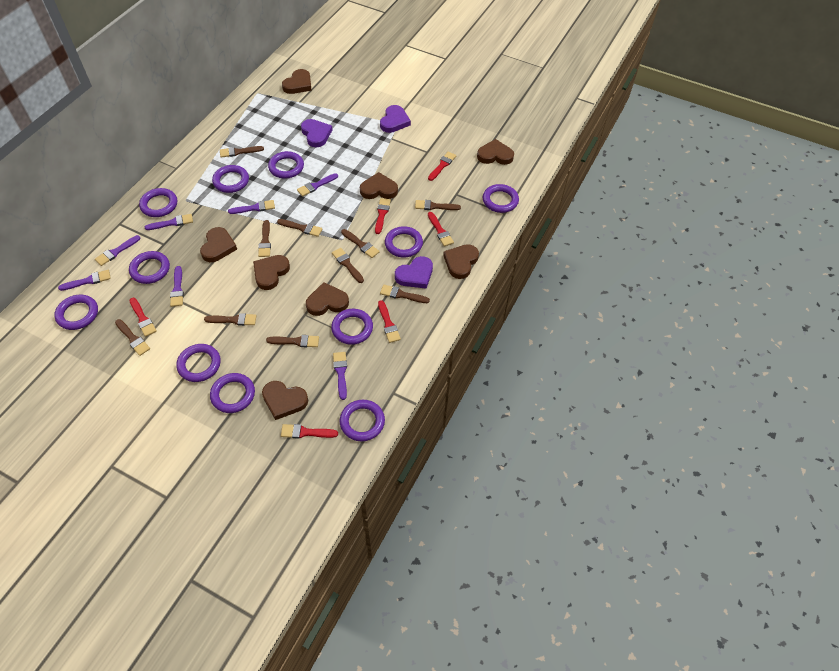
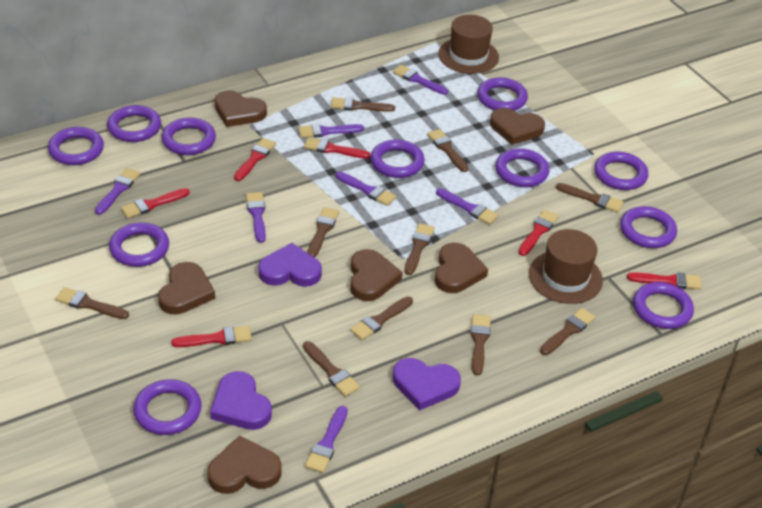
brown hat: none = 0 -> [438,15,499,74] [529,229,603,304] = 2
brown heart: [200,227,237,262] [253,255,290,290] [262,381,308,420] [282,69,312,94] [306,282,349,316] [360,172,398,199] [443,244,479,279] [477,139,514,165] = 8 -> [158,262,215,314] [207,436,282,494] [215,90,267,127] [350,249,402,301] [435,243,488,293] [490,108,545,145] = 6

